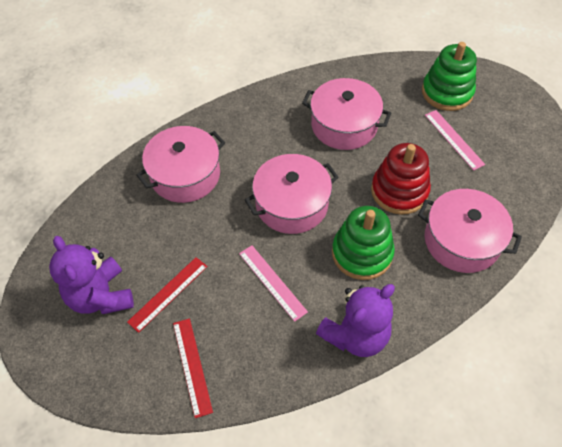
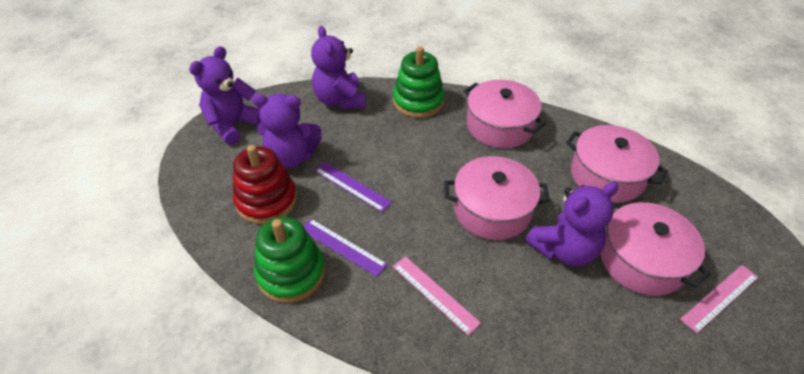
purple ruler: none = 0 -> [304,219,388,277] [314,162,392,212] = 2
purple teddy bear: [49,236,134,314] [316,284,395,357] = 2 -> [189,46,261,145] [252,93,322,168] [311,26,366,109] [525,182,619,266] = 4
red ruler: [127,257,208,333] [173,318,213,418] = 2 -> none = 0

